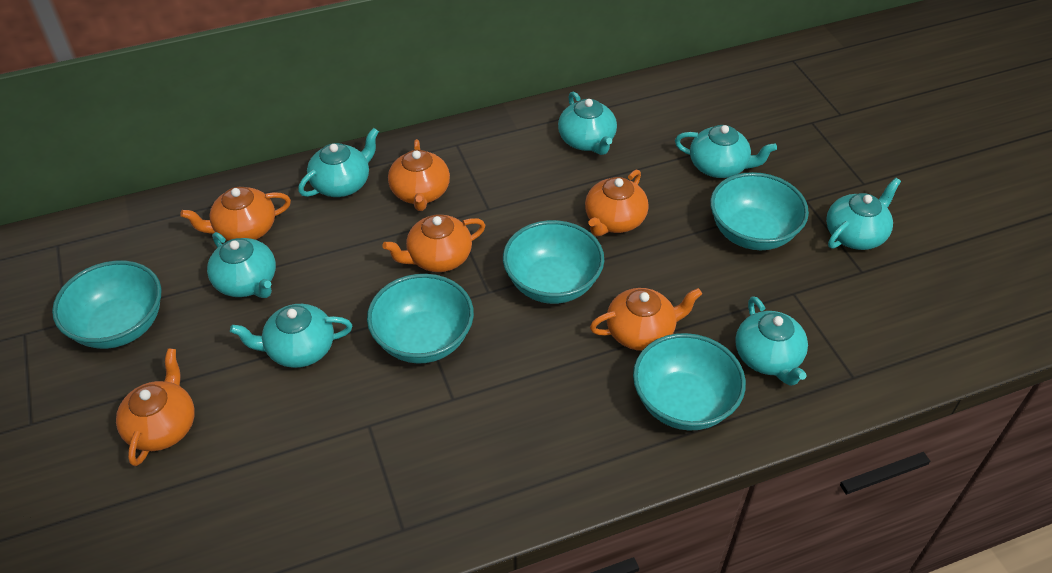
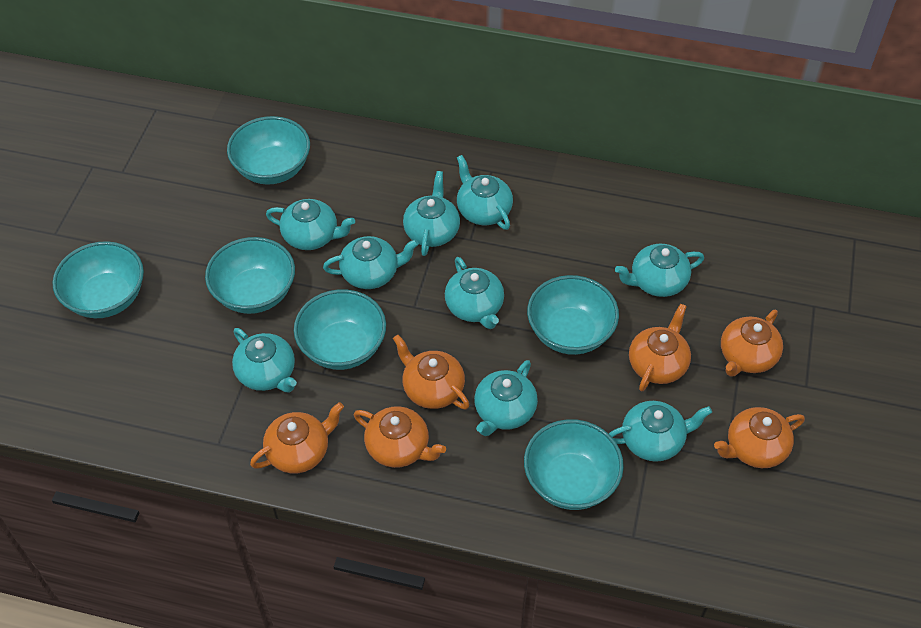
turquoise bowl: [52,261,162,349] [367,274,474,364] [503,220,604,304] [633,333,746,431] [710,172,809,250] = 5 -> [52,241,144,318] [205,237,295,314] [227,116,310,185] [294,289,386,370] [524,419,624,510] [527,275,619,355] = 6
turquoise teapot: [207,232,276,298] [230,304,352,368] [298,128,379,197] [558,91,617,155] [675,125,777,178] [735,296,808,386] [826,178,901,250] = 7 -> [232,328,297,392] [266,199,355,250] [323,236,419,289] [403,171,460,256] [445,257,504,329] [457,155,513,230] [474,360,538,436] [609,401,712,462] [615,244,704,297] = 9

